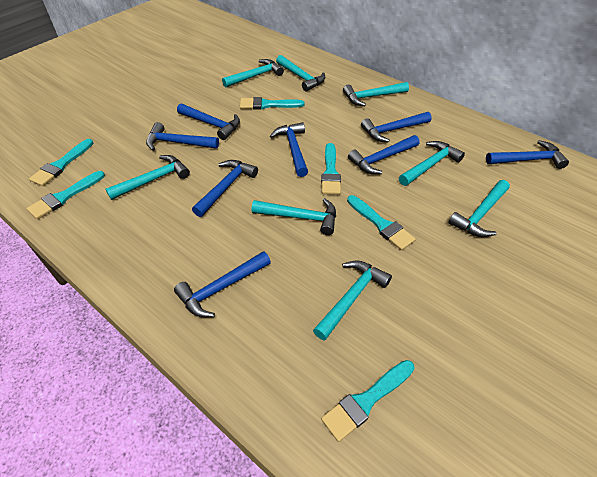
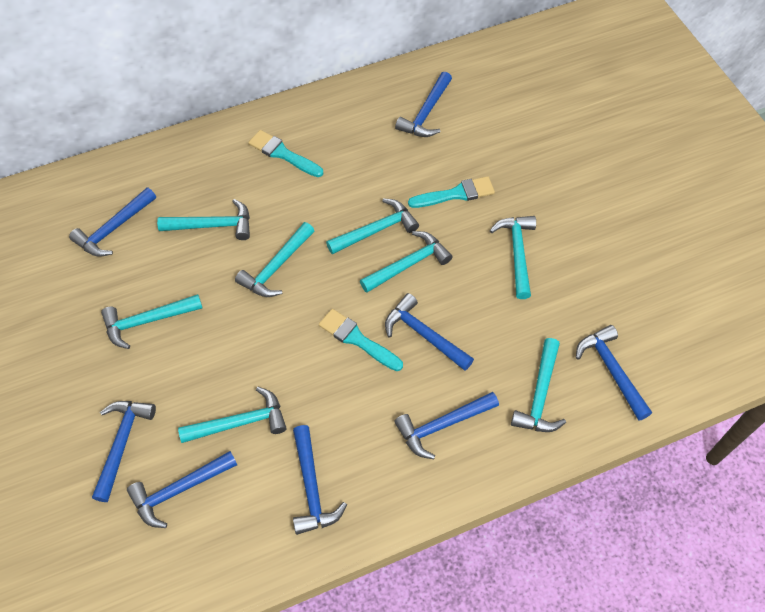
turquoise brush: [26,171,105,219] [29,139,94,186] [240,97,304,110] [321,143,341,195] [321,360,415,442] [347,195,416,250] = 6 -> [248,130,323,177] [319,309,403,371] [408,176,495,208] = 3

